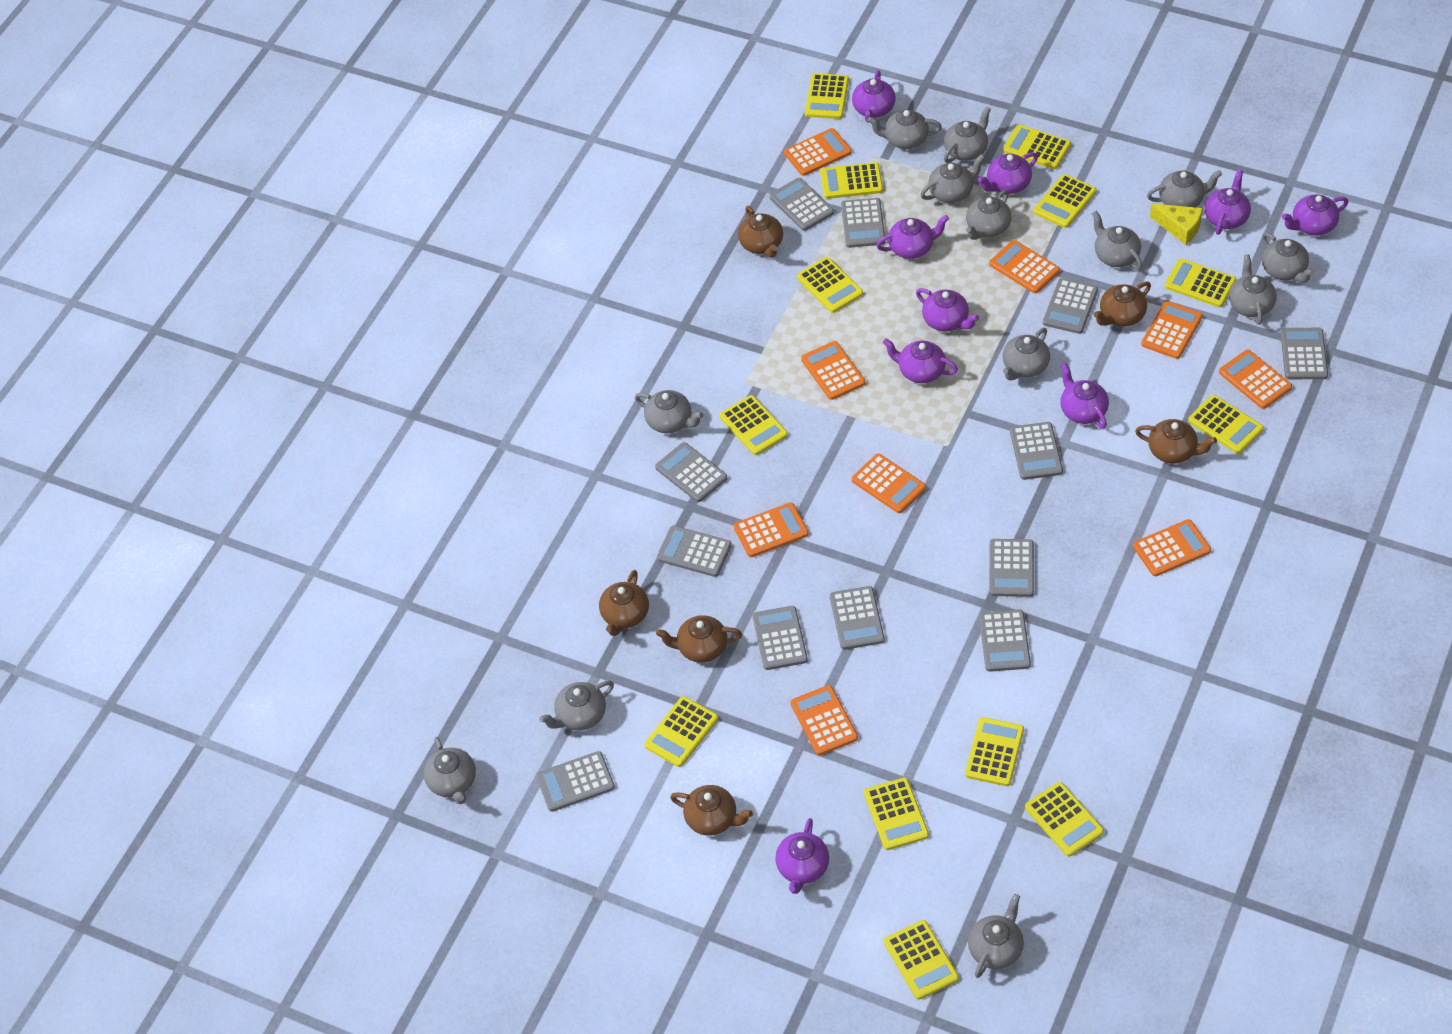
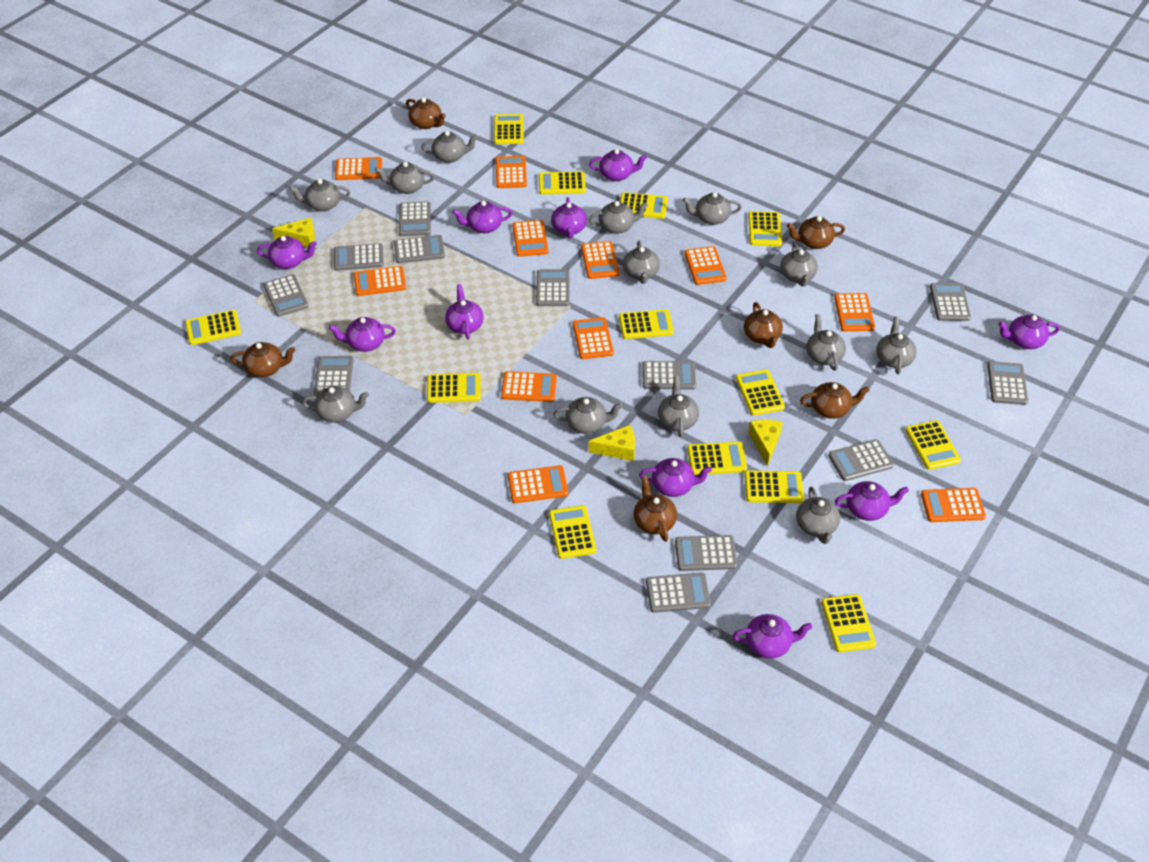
orange calculator: [734,502,809,557] [784,128,852,176] [791,685,858,755] [801,341,865,400] [852,453,926,513] [989,240,1060,293] [1133,519,1211,576] [1141,301,1203,359] [1219,350,1292,409] = 9 -> [335,157,382,180] [354,266,406,296] [496,156,527,188] [501,371,557,402] [508,465,568,503] [512,220,548,257] [573,317,614,359] [581,241,620,279] [684,246,727,285] [834,293,875,332] [921,488,986,522] = 11
purple teapot: [775,818,829,894] [852,70,896,122] [876,215,949,259] [883,338,958,383] [916,288,979,332] [978,152,1038,194] [1061,363,1109,429] [1205,169,1251,235] [1282,194,1348,236] = 9 -> [257,236,317,269] [329,317,396,352] [445,284,484,339] [452,201,513,233] [551,197,587,238] [589,149,647,181] [639,458,712,497] [732,614,813,658] [835,481,909,521] [998,315,1060,349] = 10
yellow cheese: [1150,204,1203,245] = 1 -> [272,218,315,247] [588,425,635,461] [748,420,783,467] = 3

